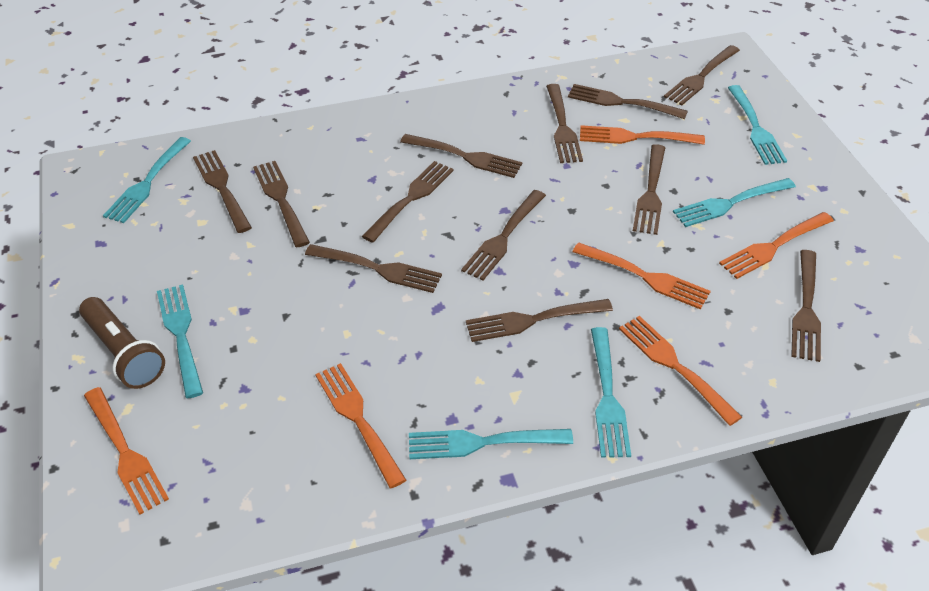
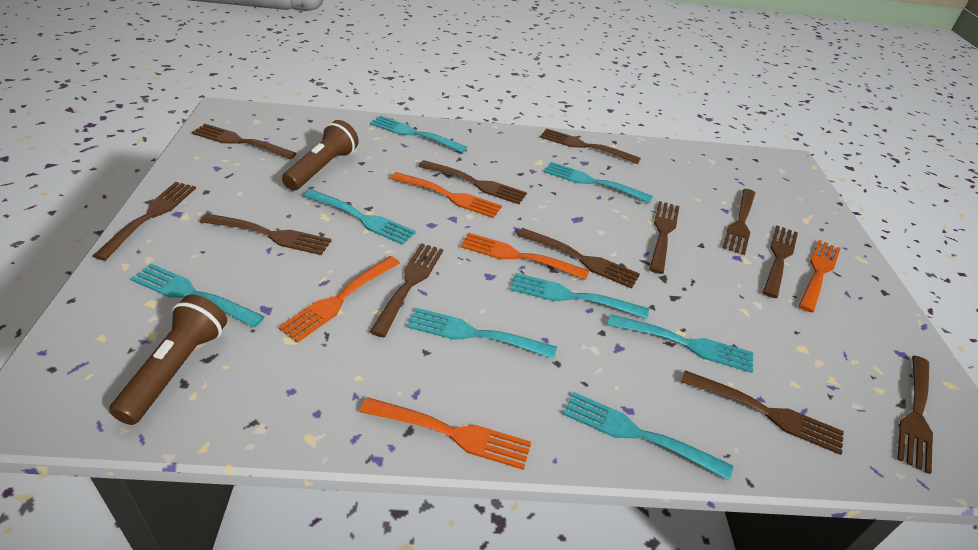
brown flashlight: [79,297,165,389] = 1 -> [109,295,227,425] [282,120,359,191] = 2
orange fork: [84,387,169,515] [315,363,406,488] [572,242,711,309] [580,125,705,145] [619,316,742,426] [719,212,834,279] = 6 -> [278,256,400,343] [360,397,531,470] [390,172,502,218] [460,233,590,280] [799,240,841,312] = 5
turquoise fork: [103,137,191,223] [157,284,203,398] [409,429,573,459] [591,327,631,458] [673,178,796,227] [728,85,787,165] = 6 -> [130,264,265,327] [304,189,416,245] [370,115,467,153] [407,308,557,359] [510,273,649,319] [544,162,653,203] [563,392,733,480] [608,314,753,373] = 8

